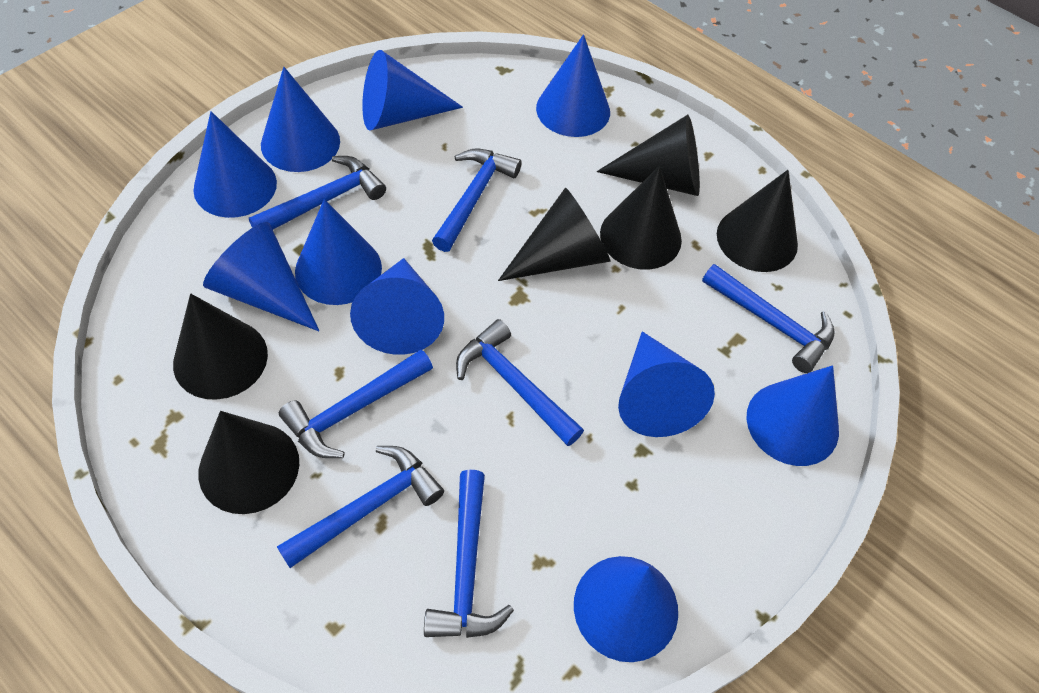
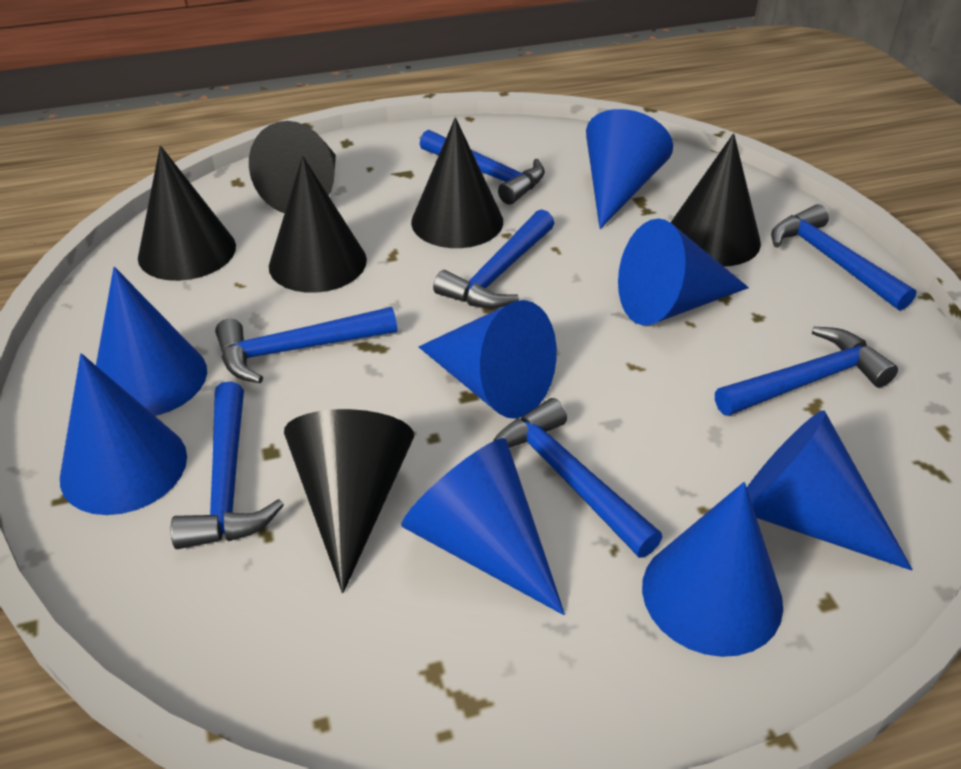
blue cone: [193,111,277,218] [203,222,319,331] [261,67,340,172] [295,199,382,305] [350,258,444,355] [362,50,463,131] [536,34,610,137] [574,556,678,662] [618,331,715,437] [746,365,839,466] = 10 -> [60,353,187,515] [96,267,207,416] [401,438,565,615] [419,300,557,419] [586,109,673,229] [618,219,749,325] [642,482,783,657] [747,410,913,570] = 8

